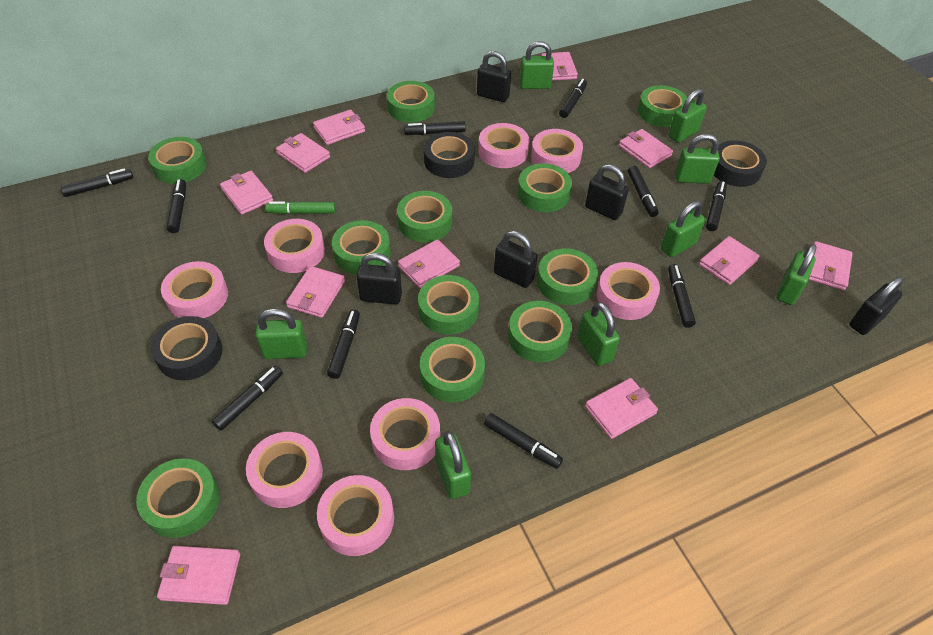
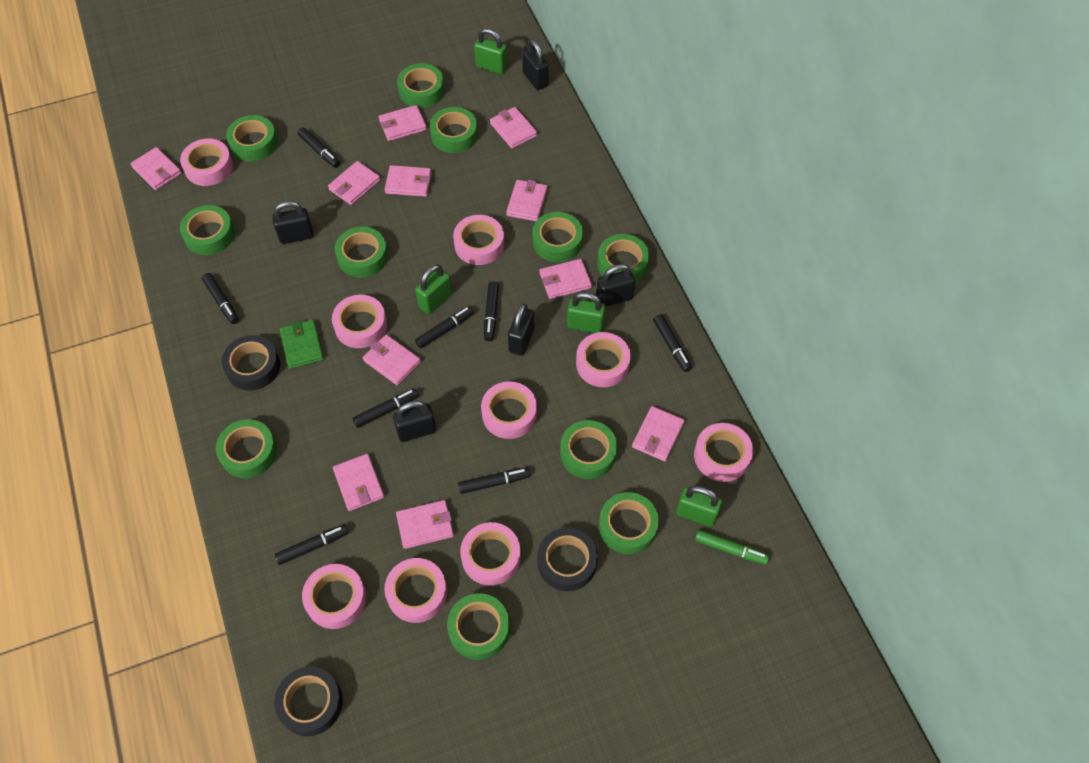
black marker: [60,168,133,197] [167,179,186,233] [212,366,283,431] [327,309,360,379] [404,121,466,135] [484,413,563,469] [559,79,587,118] [628,166,659,217] [668,264,696,328] [706,181,727,231] = 10 -> [202,273,239,324] [275,524,348,565] [298,127,340,168] [353,388,419,428] [415,306,474,348] [458,467,530,494] [484,282,499,341] [653,314,692,372] = 8
green padlock: [255,308,307,359] [435,431,471,499] [520,41,554,89] [578,302,620,366] [661,201,706,257] [668,89,707,143] [675,134,720,184] [776,244,817,305] = 8 -> [415,264,452,314] [474,28,507,74] [567,292,606,333] [676,486,722,527] = 4
green wallet: none = 0 -> [280,320,324,369] = 1
pink tape: [161,261,228,318] [246,432,323,508] [264,219,325,273] [317,475,394,556] [370,398,440,470] [479,123,529,168] [531,129,583,173] [597,262,660,320] = 8 -> [180,139,233,186] [302,564,366,629] [332,295,387,348] [385,558,447,623] [453,215,504,265] [460,522,521,586] [481,381,537,439] [576,332,631,387] [694,423,753,482] = 9

